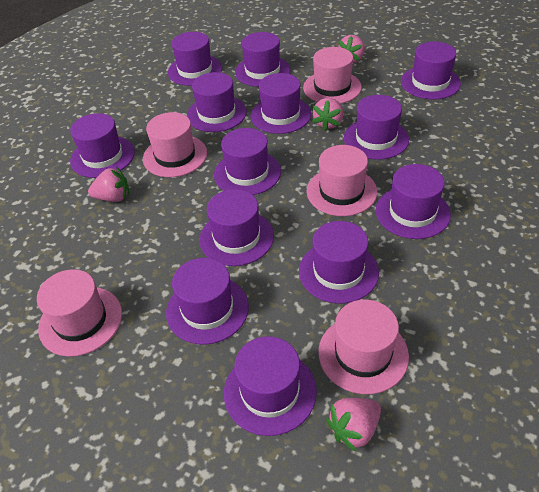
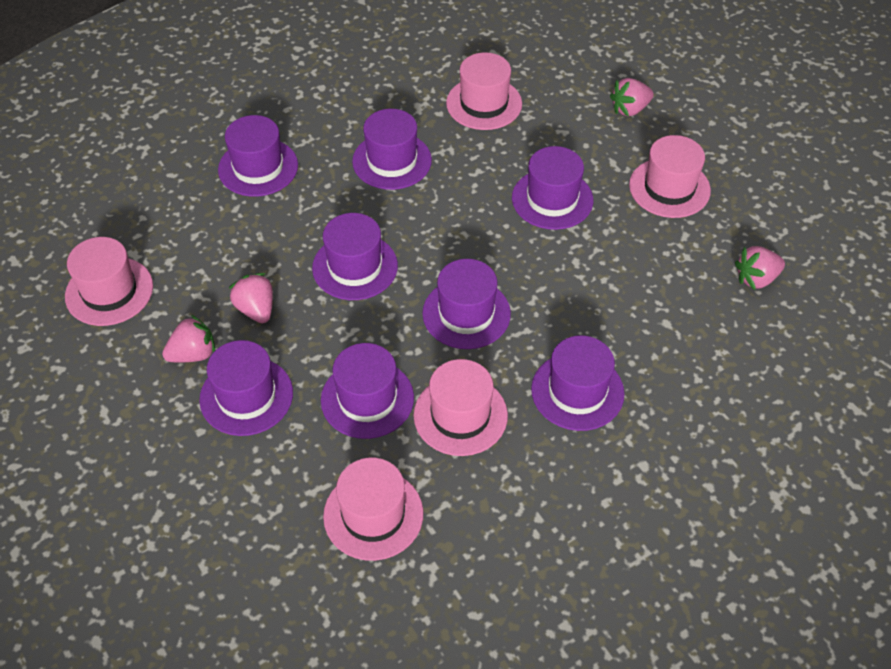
purple hat: [70,113,135,178] [166,258,249,345] [168,32,222,86] [187,72,247,132] [199,189,274,266] [214,128,281,195] [224,336,317,436] [235,32,290,87] [251,73,311,134] [299,221,379,303] [344,95,409,160] [376,164,451,239] [401,42,461,99] = 13 -> [199,340,293,436] [218,115,298,197] [312,213,398,300] [321,343,414,439] [352,109,432,190] [422,259,511,349] [512,146,593,230] [531,335,625,431] = 8

